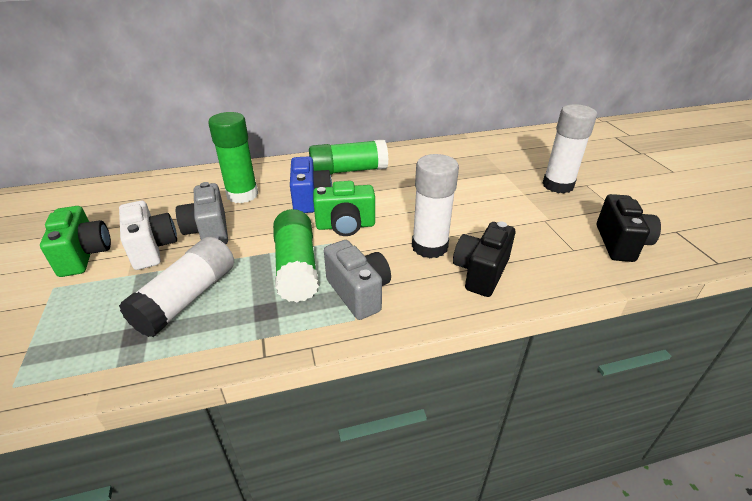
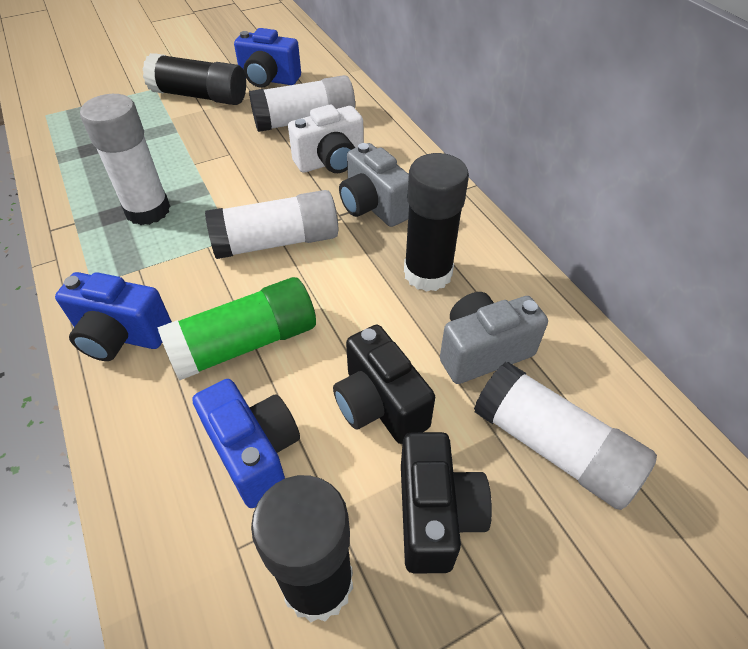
black glue stick: none = 0 -> [143,53,246,105] [251,475,353,622] [404,153,469,292] = 3
blue camera: [290,156,332,213] = 1 -> [55,272,172,361] [192,379,300,508] [234,28,301,88] = 3
green camera: [40,206,111,277] [313,181,375,236] = 2 -> none = 0
green glue stick: [208,112,258,203] [273,209,319,302] [309,139,388,175] = 3 -> [157,277,316,381] = 1
white glue stick: [119,237,234,337] [412,154,459,259] [543,104,597,193] = 3 -> [80,94,170,225] [205,190,338,259] [249,75,355,132] [474,362,657,510] = 4

